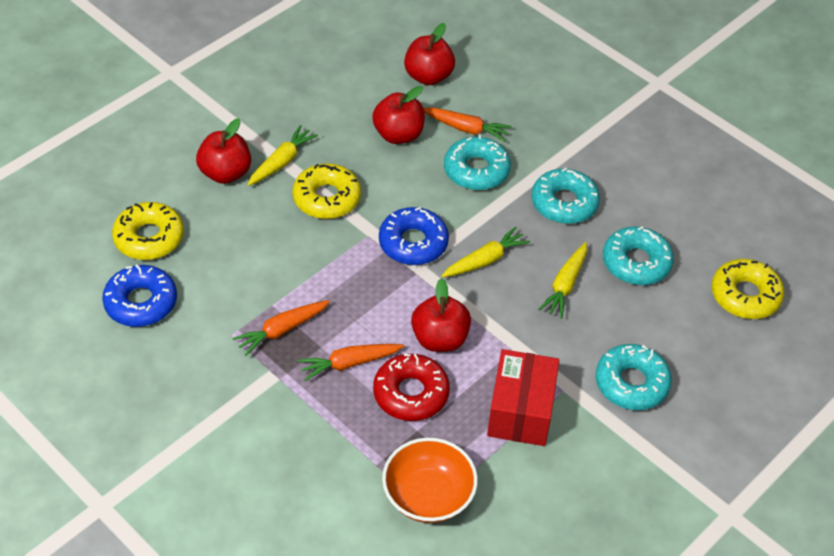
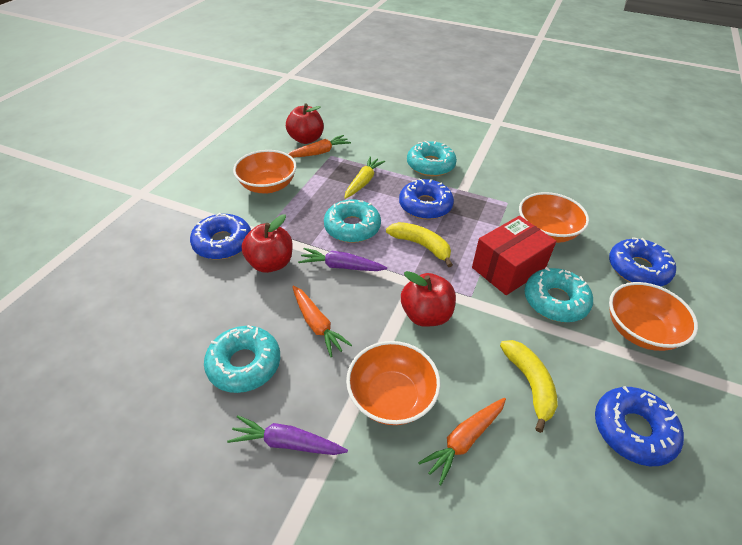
blue donut: [102,264,177,327] [379,207,449,265] = 2 -> [190,213,251,259] [399,178,454,220] [595,386,684,466] [609,237,676,287] = 4
orange bowl: [382,437,478,523] = 1 -> [233,150,296,193] [346,341,441,425] [519,192,589,243] [609,282,698,351] = 4
purple carrot: none = 0 -> [227,415,348,455] [298,248,387,271] = 2
red apple: [196,118,251,184] [372,86,425,144] [404,23,455,85] [411,278,471,352] = 4 -> [241,214,293,273] [286,104,324,144] [401,271,456,327] = 3
red donut: [373,353,450,421] = 1 -> none = 0
yellow banana: none = 0 -> [386,222,453,267] [500,340,558,433] = 2
yellow carrot: [247,125,318,186] [441,226,530,278] [538,242,587,319] = 3 -> [344,157,385,199] = 1
yellow donut: [112,202,184,260] [293,164,361,219] [711,259,784,319] = 3 -> none = 0

